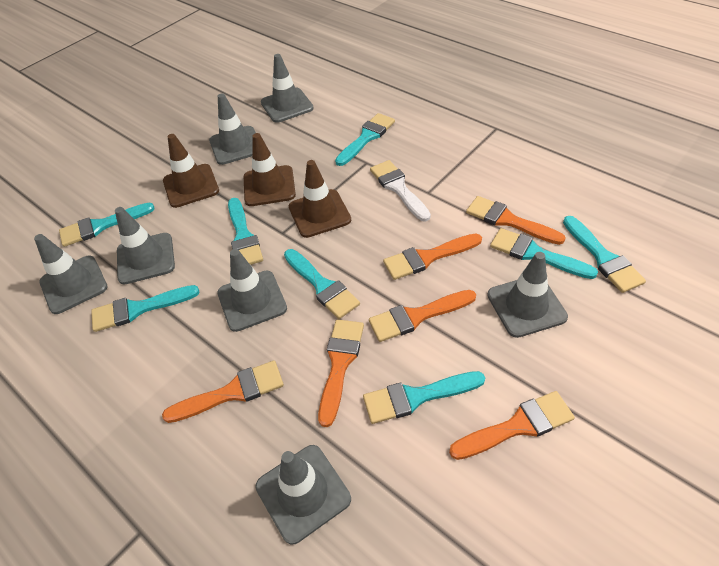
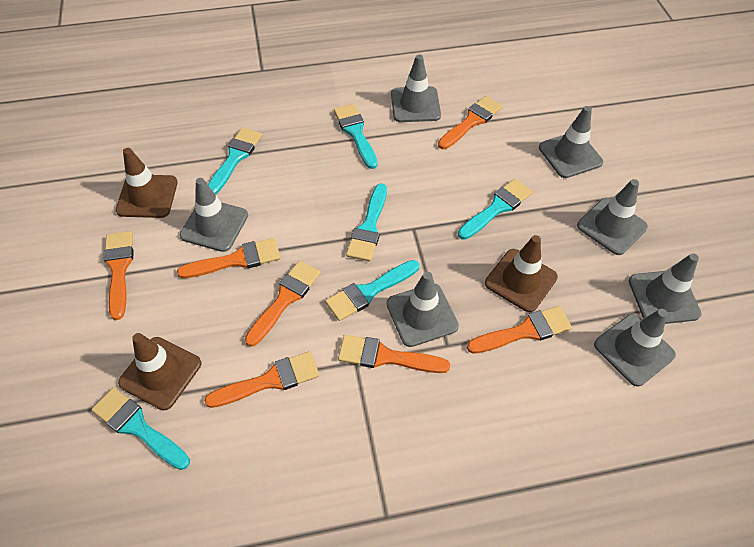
orange brush: [162,361,284,423] [318,319,364,427] [369,290,476,342] [383,234,482,280] [449,391,575,460] [466,196,566,245] = 6 -> [104,231,133,320] [177,238,280,278] [204,351,319,408] [245,261,321,347] [338,335,450,373] [438,96,502,149] [467,306,572,354] = 7
turquoise brush: [59,203,155,247] [91,285,200,332] [228,198,263,265] [284,249,360,319] [335,113,395,166] [363,371,485,424] [490,228,598,279] [563,216,646,293] = 8 -> [91,387,190,470] [208,127,262,194] [325,260,419,321] [334,104,378,169] [346,183,387,262] [458,179,533,240] = 6
white brush: [370,160,431,222] = 1 -> none = 0

